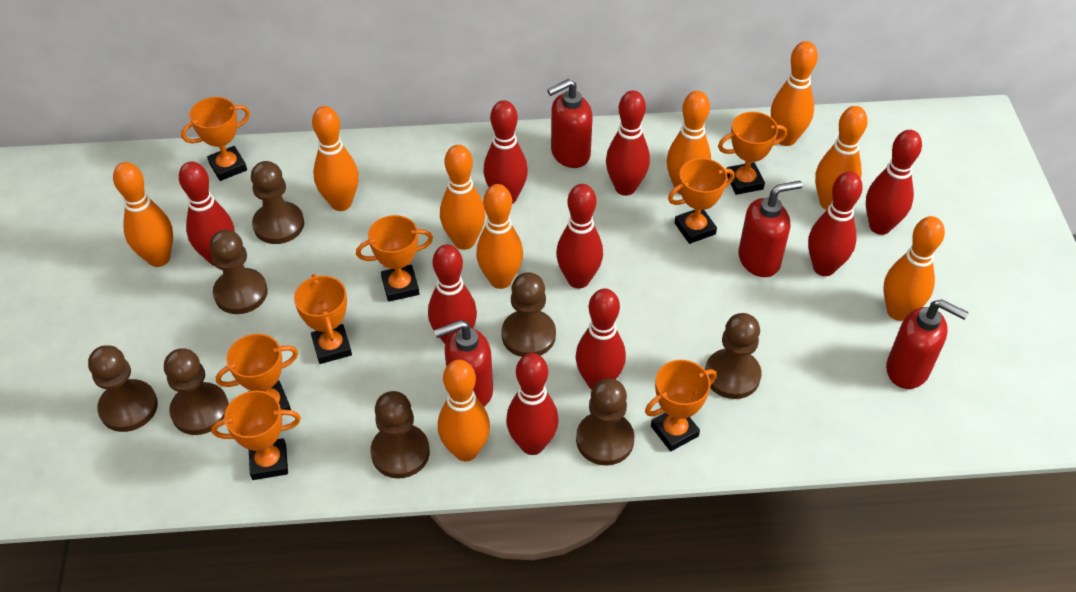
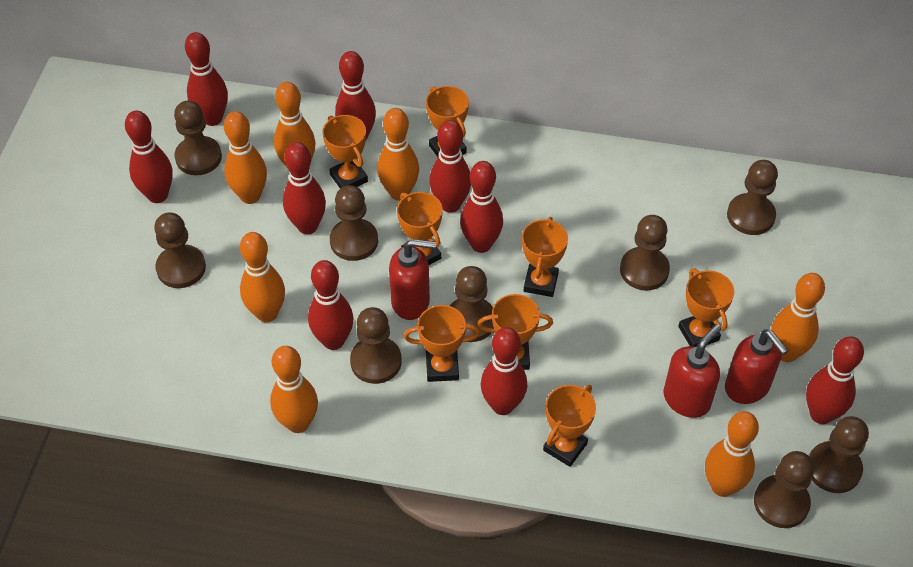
brown pawn: [88,345,158,432] [164,348,229,435] [209,230,268,314] [251,161,304,244] [371,391,430,479] [501,272,556,357] [576,378,634,466] [705,313,761,399] = 8 -> [154,212,206,288] [174,101,222,175] [330,185,378,261] [350,307,402,384] [450,266,494,342] [620,215,670,291] [727,160,778,235] [754,451,814,528] [809,416,869,493] = 9
orange bowling pin: [113,162,173,267] [312,106,359,211] [438,360,490,462] [440,145,485,250] [476,184,523,289] [667,91,711,195] [771,41,818,146] [815,106,868,210] [883,216,945,321] = 9 -> [224,111,267,204] [240,232,285,322] [270,346,318,433] [274,82,315,170] [377,108,419,201] [705,411,759,497] [771,273,825,362] = 7
red soap dispenser: [434,320,493,407] [547,79,593,168] [738,181,802,277] [886,299,969,389] = 4 -> [389,239,436,320] [663,324,721,418] [725,329,789,404] = 3

